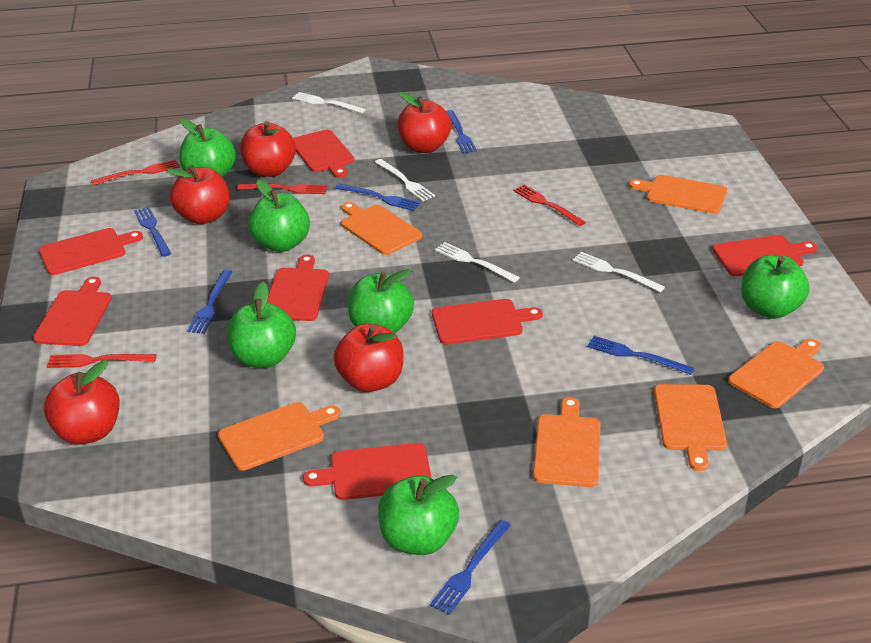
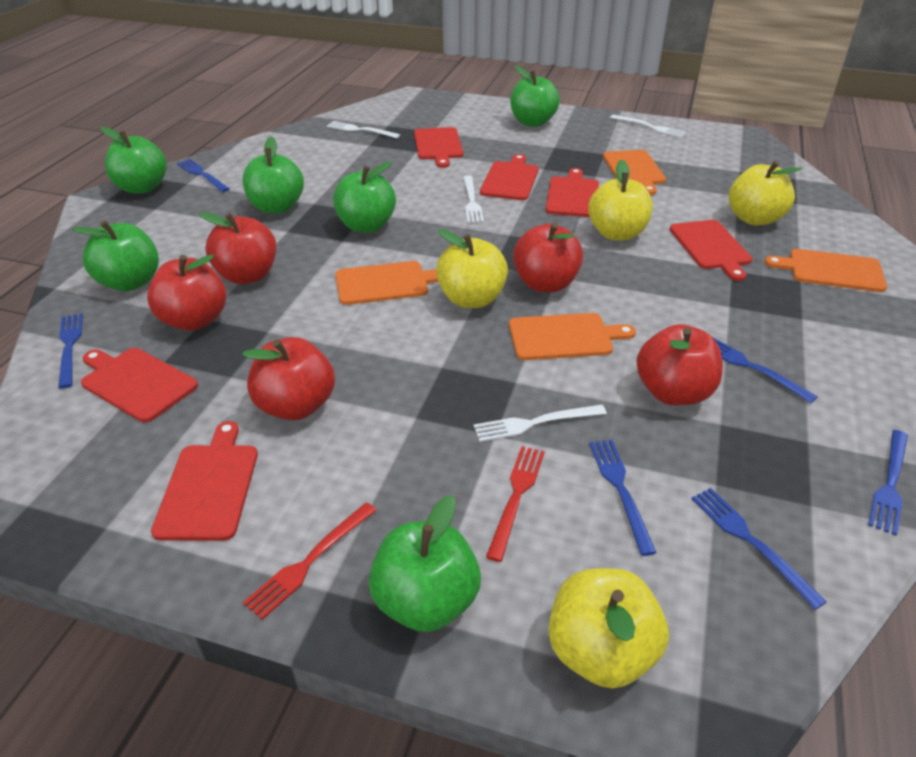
orange cutting board: [218,402,340,471] [341,202,422,255] [533,397,600,487] [629,175,727,214] [654,384,727,471] [728,339,824,408] = 6 -> [335,261,438,305] [509,313,636,360] [603,150,666,195] [765,249,887,292] = 4
red cutting board: [33,277,112,346] [39,228,143,275] [267,255,329,321] [293,130,354,178] [303,443,432,500] [432,299,543,344] [712,235,817,276] = 7 -> [81,348,198,423] [151,421,258,541] [414,127,463,168] [480,154,539,200] [546,168,599,217] [670,220,752,281] = 6
red fork: [46,354,156,368] [91,159,180,185] [237,184,327,194] [513,185,586,226] = 4 -> [243,502,377,620] [486,446,545,562] = 2
yellow apple: none = 0 -> [436,229,508,308] [549,568,669,689] [588,160,653,241] [729,161,802,226] = 4

